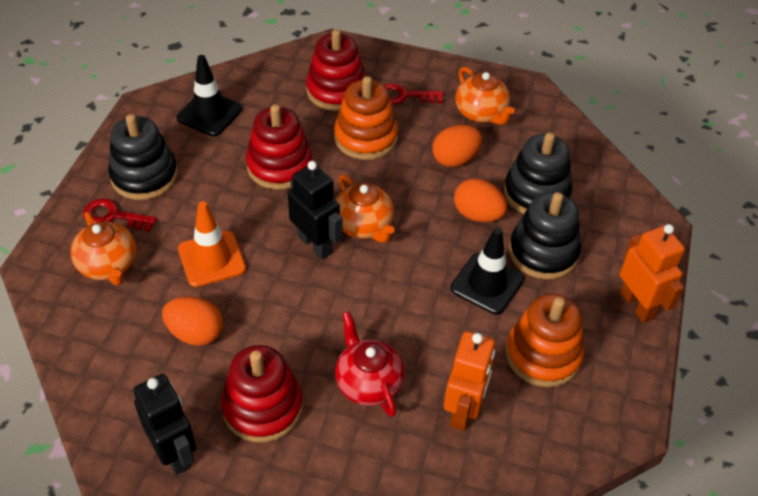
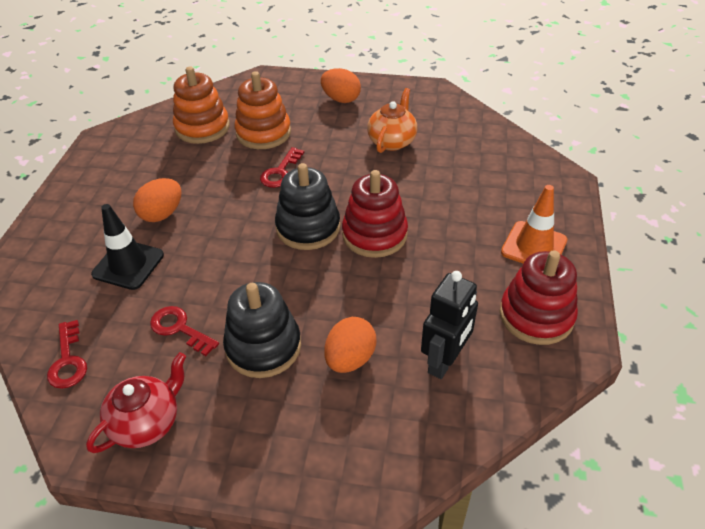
black robot: [133,374,196,475] [288,161,342,260] = 2 -> [421,271,478,379] = 1
black stacking toy: [108,114,178,200] [504,132,572,214] [509,192,581,280] = 3 -> [223,282,301,378] [275,163,340,250] = 2
black traffic cone: [176,55,242,136] [450,227,524,315] = 2 -> [91,204,164,290] = 1
orange robot: [444,332,495,431] [620,224,685,323] = 2 -> none = 0
orange teapot: [70,212,136,286] [335,174,395,243] [456,67,515,125] = 3 -> [367,88,417,153] = 1
red key: [83,198,157,232] [384,83,444,104] = 2 -> [47,320,87,389] [150,306,219,356] [260,147,304,188] = 3
red stacking toy: [221,345,303,443] [246,104,312,190] [306,29,366,111] = 3 -> [342,170,408,258] [500,250,578,345] = 2

